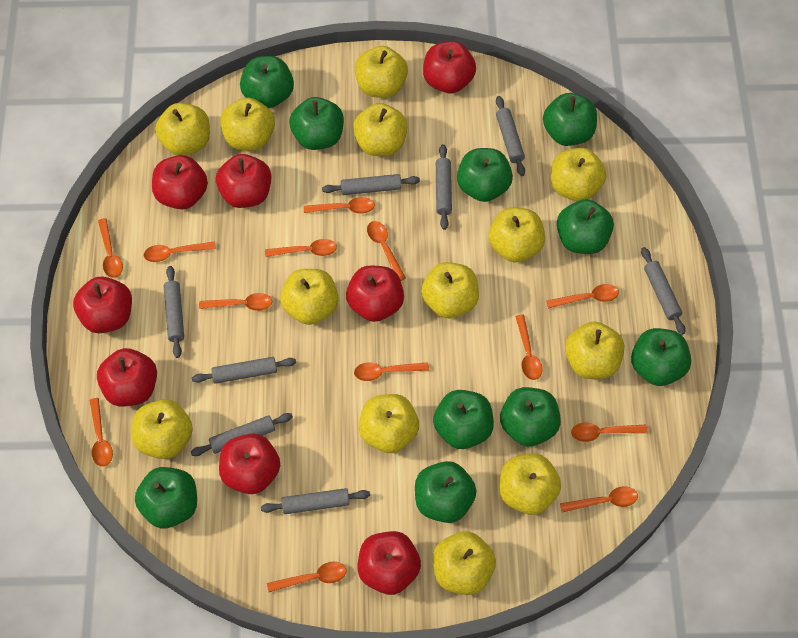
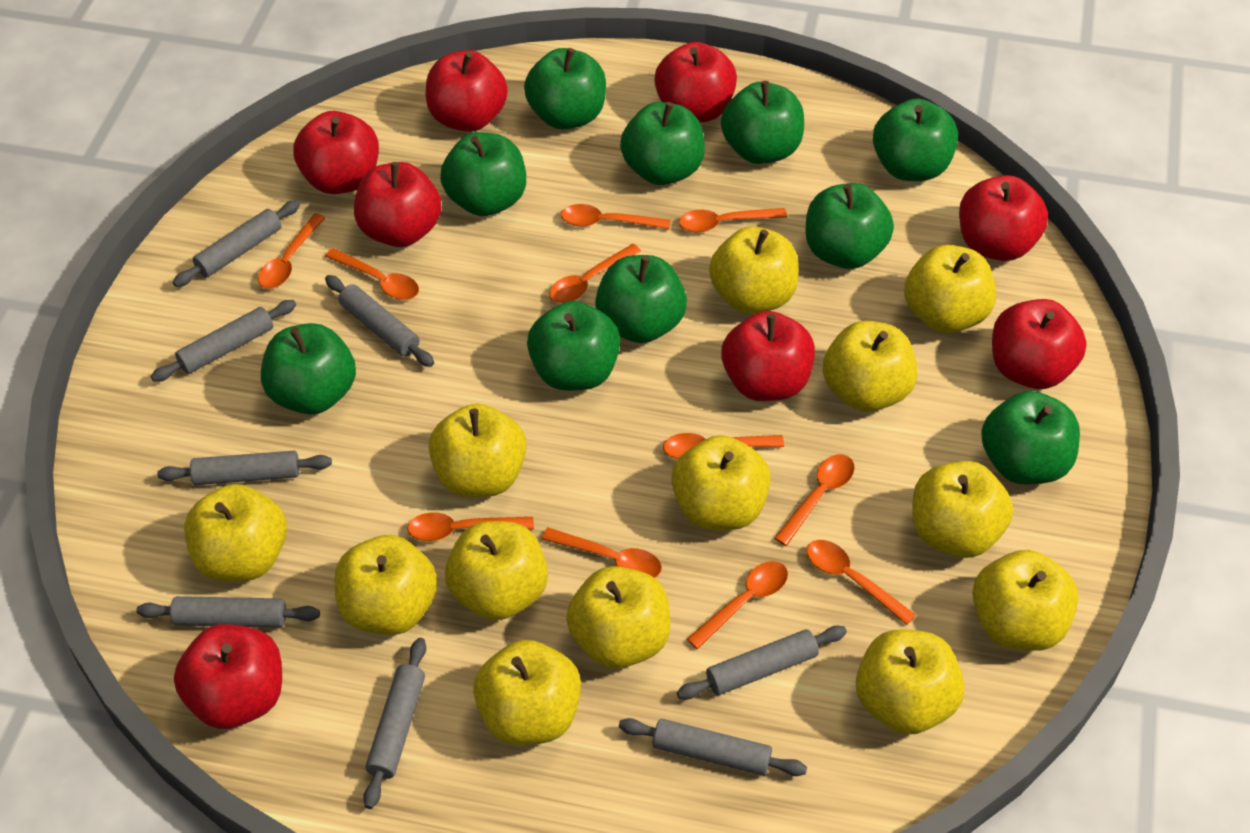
orange spoon: [90,398,113,467] [98,218,123,278] [144,242,216,262] [199,293,272,311] [265,239,337,257] [267,562,346,592] [304,197,375,214] [354,362,429,381] [367,221,406,281] [515,315,542,380] [546,284,619,309] [560,486,638,512] [571,422,647,442] = 13 -> [258,213,325,289] [325,248,419,300] [407,512,534,541] [542,527,662,578] [549,244,641,303] [561,204,671,229] [663,433,784,459] [679,208,787,233] [687,561,788,649] [774,454,855,546] [807,540,916,625] = 11

